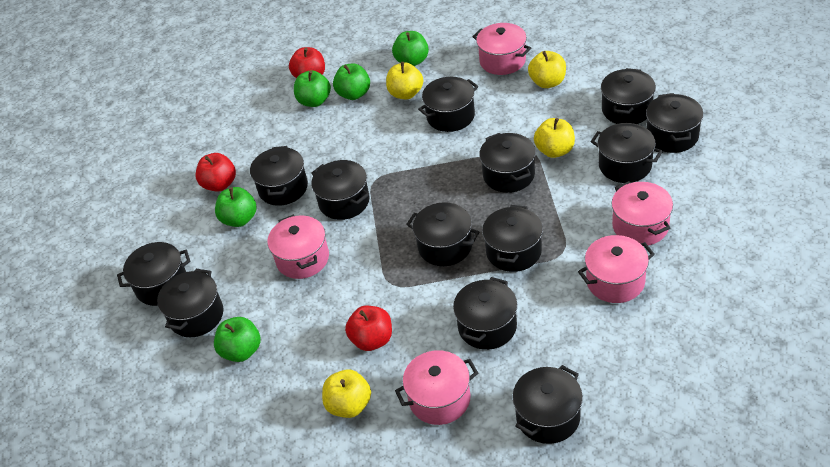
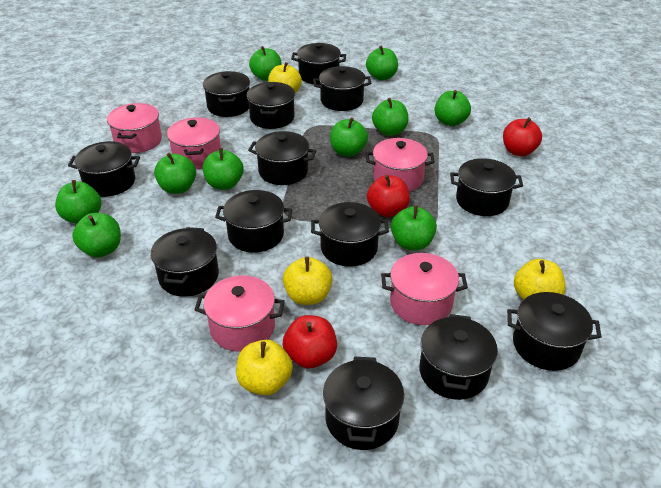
green apple: [214,317,261,362] [215,187,256,227] [294,70,331,107] [333,63,370,100] [392,31,429,66] = 5 -> [55,180,101,223] [72,213,121,257] [154,153,196,194] [203,148,244,190] [249,46,281,81] [330,118,368,157] [366,46,398,80] [372,98,409,136] [391,205,437,250] [434,90,471,126] = 10

